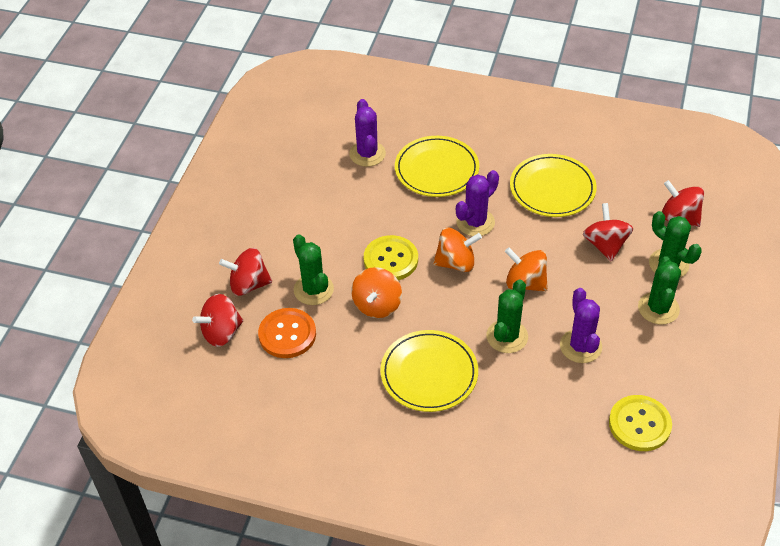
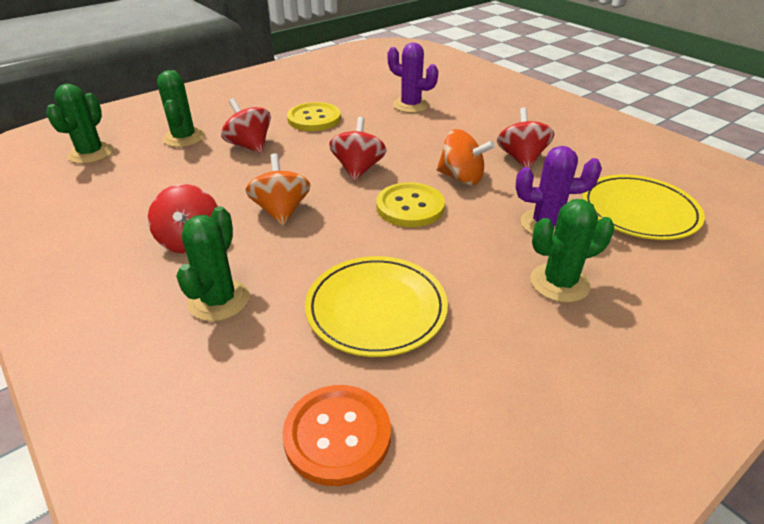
orange spinning top: [351,267,402,318] [433,228,482,272] [505,247,548,292] = 3 -> [246,153,311,226] [437,129,495,185] = 2
purple cactus: [349,99,386,167] [456,170,499,236] [560,288,602,363] = 3 -> [388,43,438,113] [516,146,602,235] = 2
yellow plate: [380,330,478,412] [395,136,479,197] [510,154,597,217] = 3 -> [305,256,448,357] [582,174,705,240] = 2

